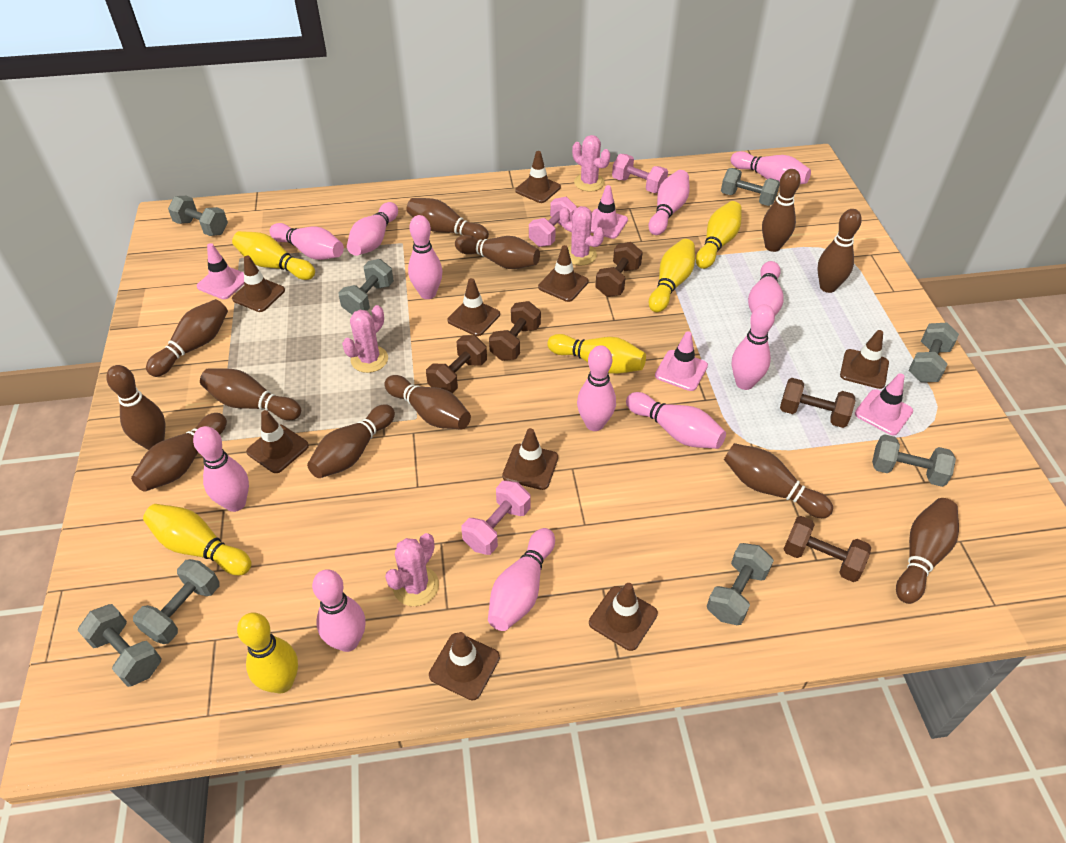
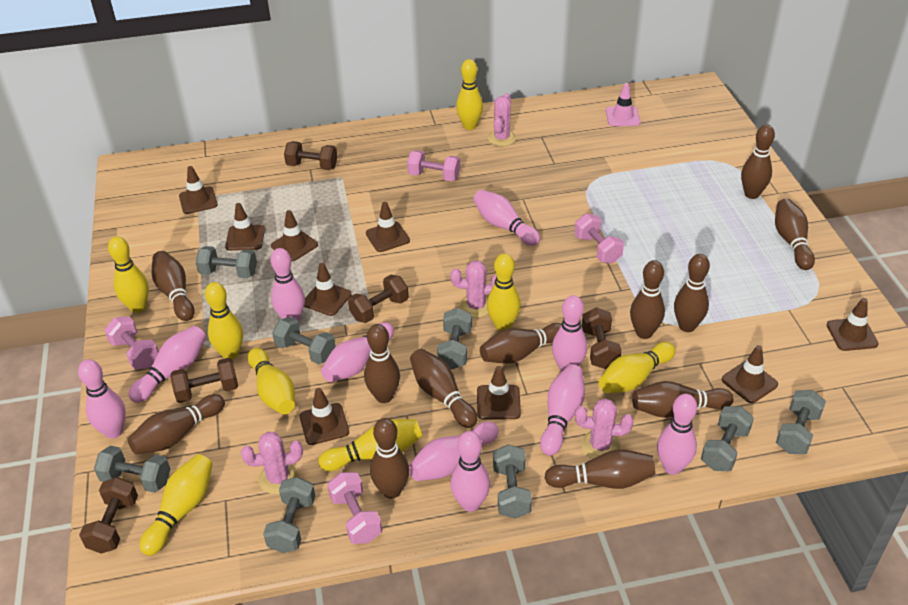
pink bowling pin: [193,426,249,512] [269,223,344,260] [312,569,365,652] [347,202,398,256] [408,215,443,299] [488,528,555,631] [577,345,616,431] [626,392,726,449] [648,170,690,235] [731,151,811,186] [732,304,775,390] [748,261,784,315] = 12 -> [78,359,126,439] [128,326,206,403] [271,248,305,322] [321,322,394,382] [409,422,499,481] [450,431,490,512] [473,190,540,246] [540,364,585,456] [552,295,587,372] [657,394,697,475] = 10
pink dumbbell: [462,481,531,555] [529,197,577,247] [612,154,668,193] = 3 -> [104,316,159,370] [327,472,382,544] [407,150,460,181] [574,213,624,264] = 4
pink traffic cone: [197,243,244,299] [591,185,628,239] [655,331,708,391] [855,374,913,435] = 4 -> [606,83,640,126] = 1
yellow bowling pin: [143,504,252,575] [232,231,315,280] [237,613,298,694] [547,334,646,374] [649,239,695,312] [696,201,742,269] = 6 -> [108,236,149,313] [139,454,212,556] [205,282,243,360] [248,348,295,414] [318,419,422,471] [456,59,483,130] [487,253,521,331] [599,342,676,393] = 8

